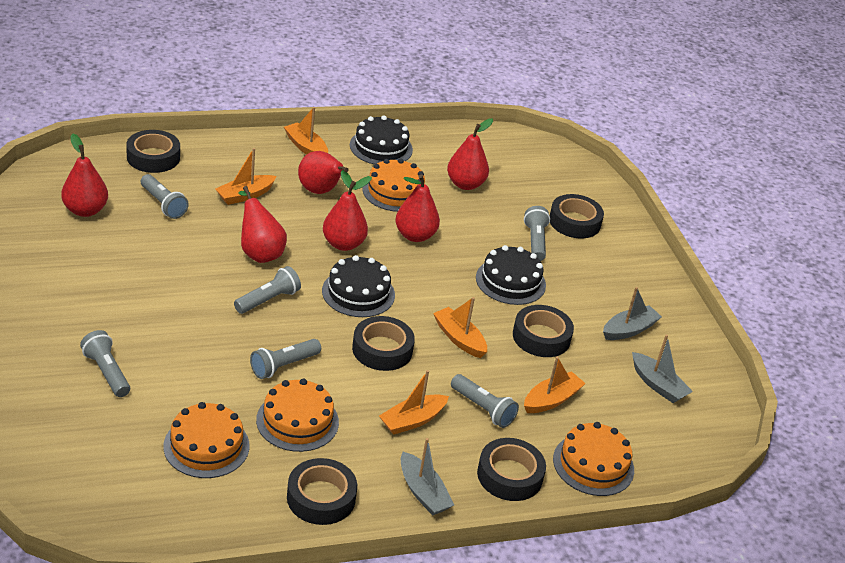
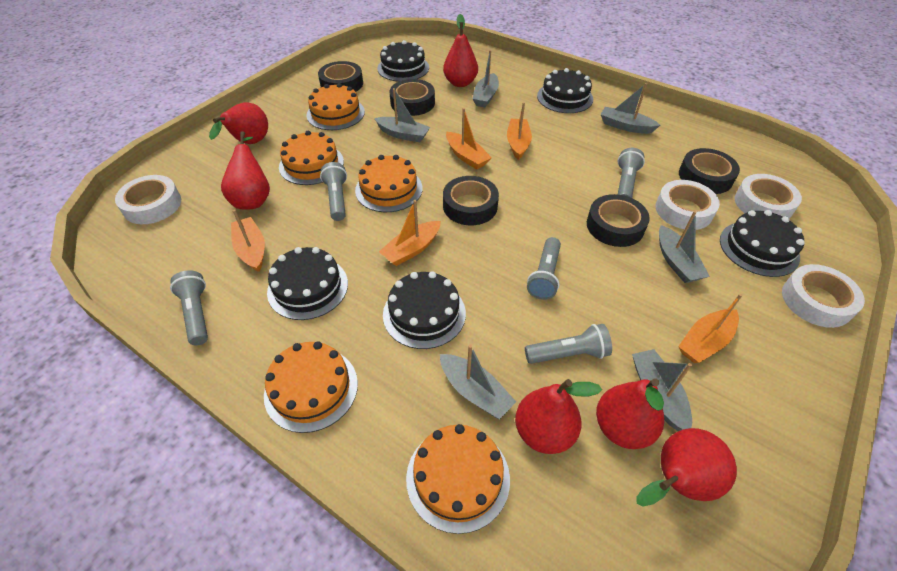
black cake: [322,255,395,317] [350,115,413,165] [476,245,546,305] = 3 -> [267,247,348,320] [377,40,429,82] [383,271,466,349] [537,68,593,113] [720,210,804,277] = 5
black tape: [126,130,180,173] [287,458,357,525] [352,316,415,371] [477,438,546,501] [513,305,574,357] [550,194,604,239] = 6 -> [318,61,363,92] [389,79,435,116] [443,176,499,225] [587,194,650,247] [679,148,740,194] = 5
grey boat: [401,438,454,516] [603,287,662,340] [632,335,693,403] = 3 -> [374,88,430,142] [440,345,516,419] [473,50,499,107] [601,83,660,134] [632,349,692,431] [659,211,710,283] = 6
grey flashlight: [80,330,130,397] [141,174,188,219] [234,266,301,314] [250,339,321,379] [451,374,519,428] [524,206,550,261] = 6 -> [170,270,208,346] [320,162,347,221] [525,324,612,364] [527,237,561,300] [617,148,645,198] = 5
orange cake: [163,402,249,478] [256,379,339,452] [363,159,425,212] [553,422,634,496] = 4 -> [264,341,358,433] [279,131,344,185] [306,83,365,130] [355,155,422,212] [406,424,510,534] = 5
white tape: none = 0 -> [115,175,181,224] [656,180,720,230] [734,174,802,219] [782,264,865,328] = 4

